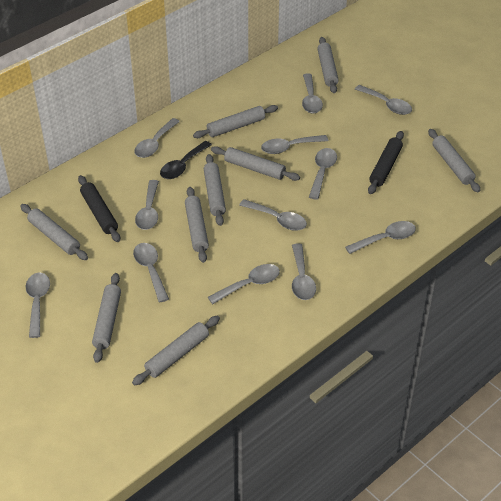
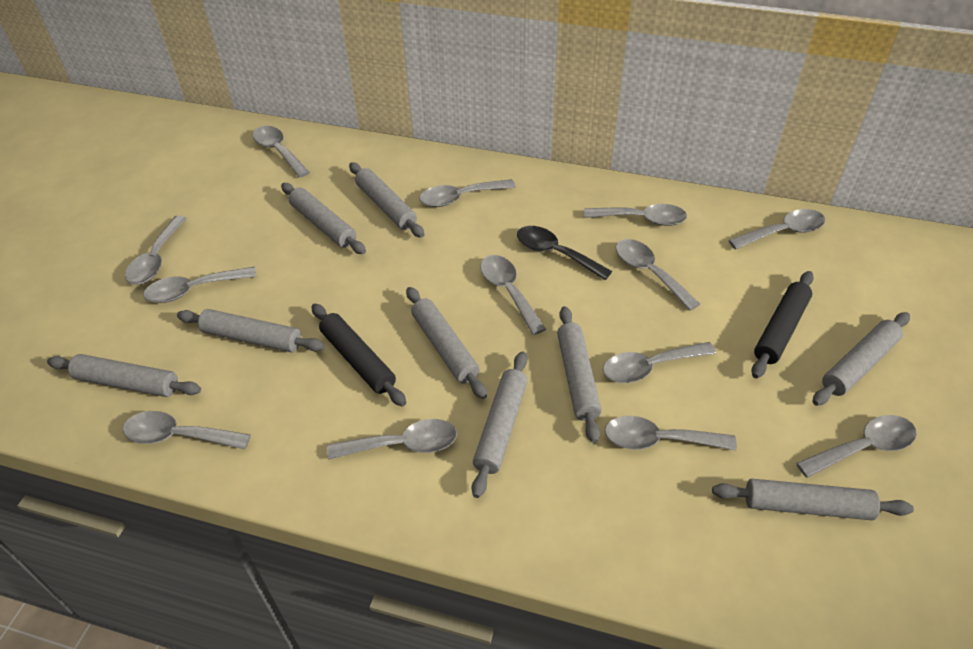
grey spoon: [26,272,50,338] [133,243,169,302] [134,118,180,158] [135,180,159,230] [208,264,280,304] [239,199,307,231] [261,135,328,154] [292,243,316,300] [302,73,323,114] [309,148,337,200] [345,221,416,254] [355,85,412,115] = 12 -> [123,411,251,449] [125,216,187,285] [143,267,257,303] [253,126,310,178] [327,419,457,460] [419,179,516,207] [480,255,546,335] [584,204,687,226] [603,342,716,383] [605,416,737,451] [616,239,700,311] [729,209,825,250] [796,415,917,478] = 13

